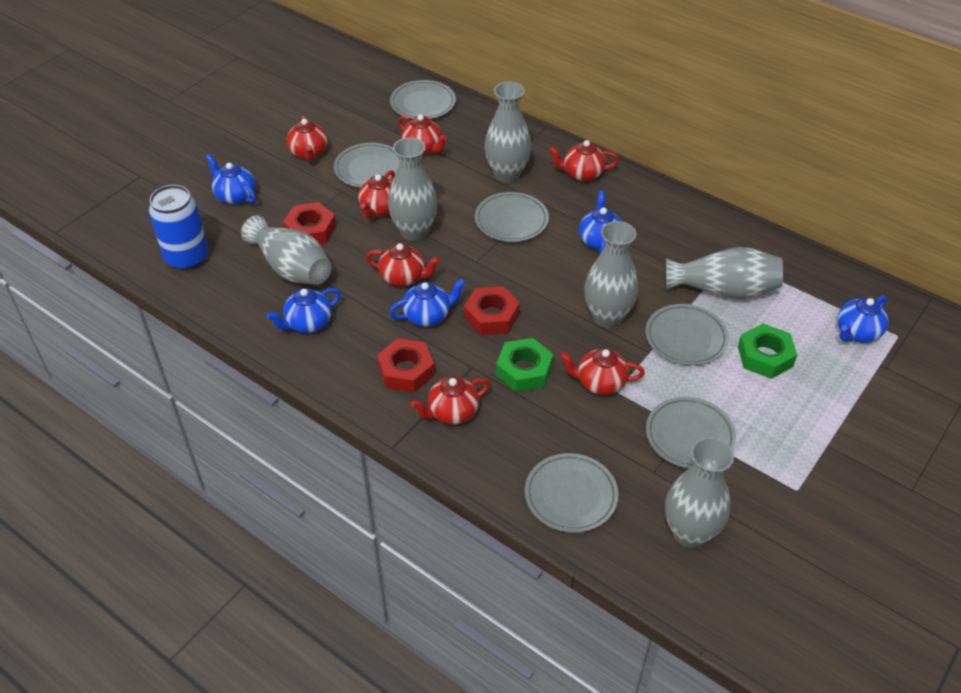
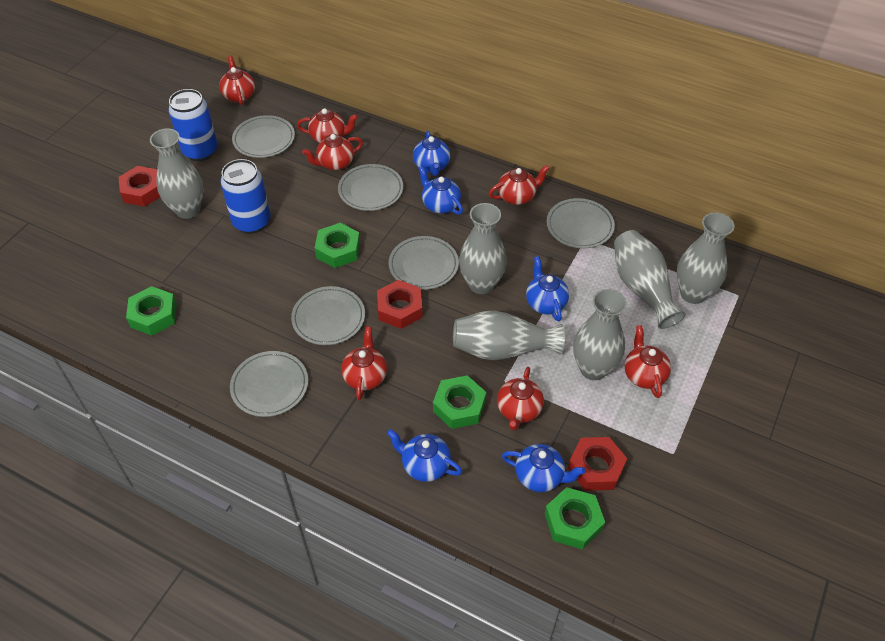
blue can: [149,185,208,271] = 1 -> [168,89,218,161] [220,159,270,234] = 2
green nut: [496,338,553,392] [738,324,797,379] = 2 -> [126,286,177,336] [315,223,360,268] [433,375,486,429] [545,487,605,549] = 4

